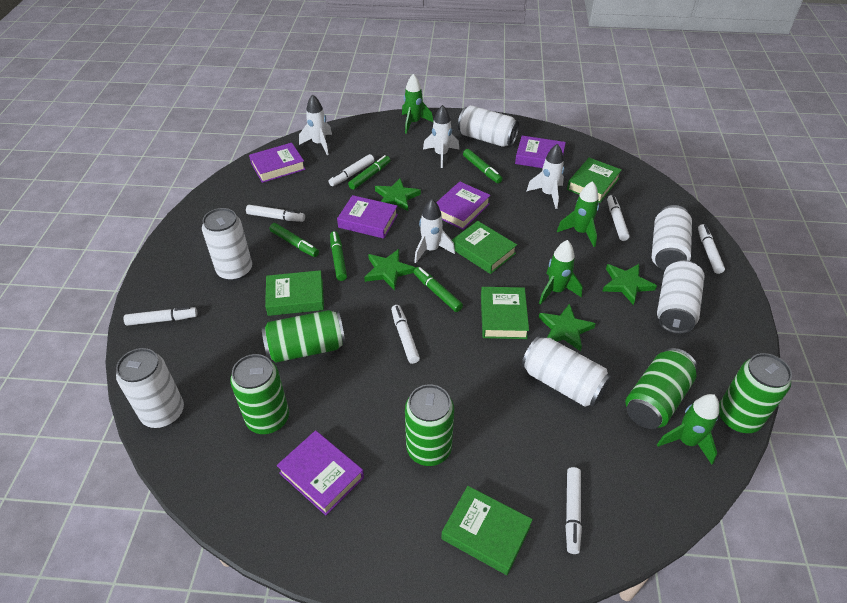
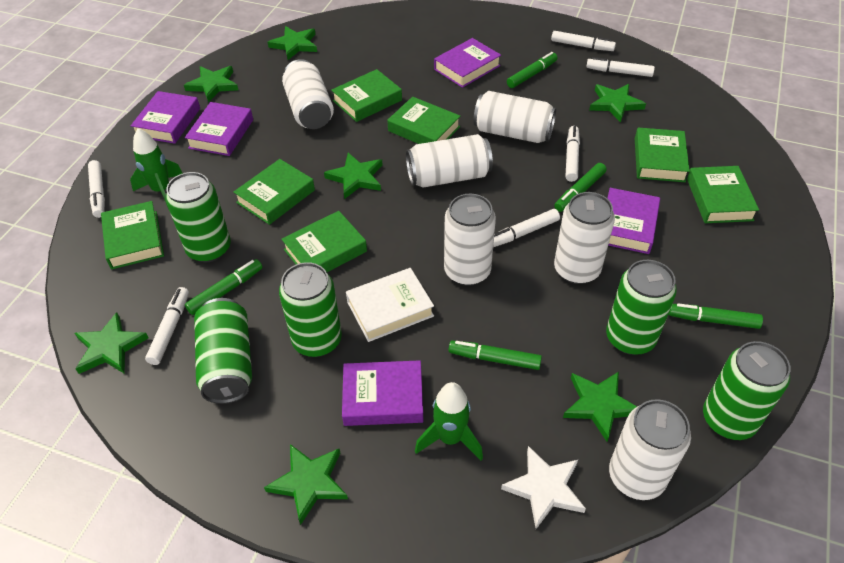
green book: [265,270,324,316] [441,486,533,575] [452,221,517,274] [481,287,529,339] [567,158,622,203] = 5 -> [101,201,164,269] [234,159,315,225] [281,211,367,272] [331,69,402,122] [387,97,461,144] [635,128,690,182] [687,166,759,223] = 7
green rocket: [402,74,433,134] [539,240,583,305] [557,181,599,247] [657,394,719,464] = 4 -> [130,128,183,209] [415,382,483,460] = 2
green star: [364,249,416,290] [375,178,421,211] [539,304,596,351] [603,264,657,305] = 4 -> [75,312,149,374] [184,66,238,103] [264,444,348,525] [268,26,317,60] [324,153,383,199] [563,372,637,441] [589,84,646,123] = 7
white book: none = 0 -> [346,268,434,342] = 1
white marker: [124,307,197,326] [246,205,305,222] [329,154,374,186] [391,305,420,364] [565,467,582,554] [607,195,630,241] [698,224,725,274] = 7 -> [88,160,105,218] [145,287,189,365] [493,209,560,247] [551,31,616,51] [566,126,580,182] [586,57,655,77] = 6
white rocket: [299,94,332,155] [414,199,455,263] [423,105,459,168] [527,144,564,209] = 4 -> none = 0
white star: none = 0 -> [501,446,586,529] = 1

